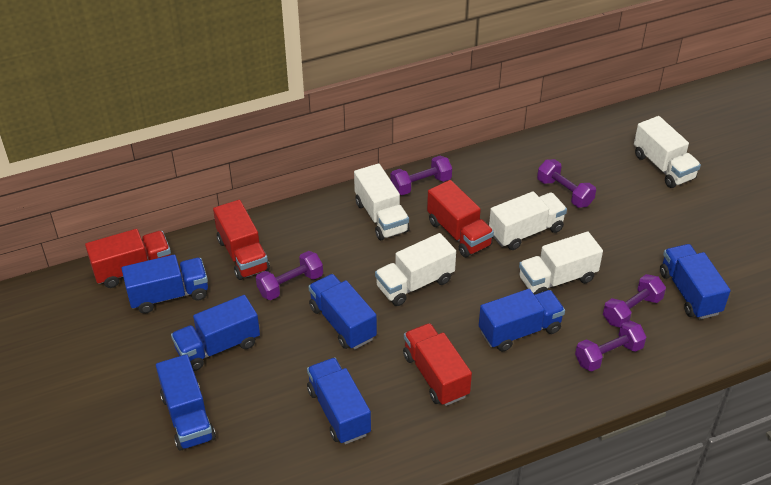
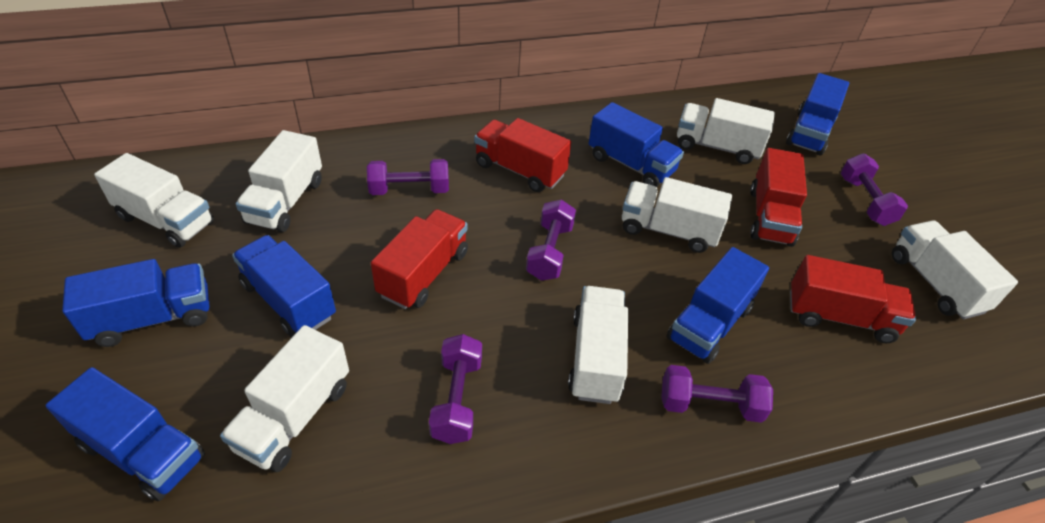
blue truck: [122,255,208,314] [156,354,216,451] [171,295,260,371] [307,358,371,444] [308,274,377,349] [479,289,565,352] [660,244,731,319] = 7 -> [46,367,205,501] [62,259,210,347] [232,235,336,337] [589,102,684,187] [667,247,769,364] [786,73,849,155] = 6
white truck: [354,163,410,240] [375,233,456,306] [489,191,567,250] [519,231,603,295] [634,116,701,188] = 5 -> [94,153,214,248] [220,325,349,472] [236,130,322,232] [568,286,628,404] [622,177,732,253] [677,98,775,164] [892,220,1018,319] = 7

